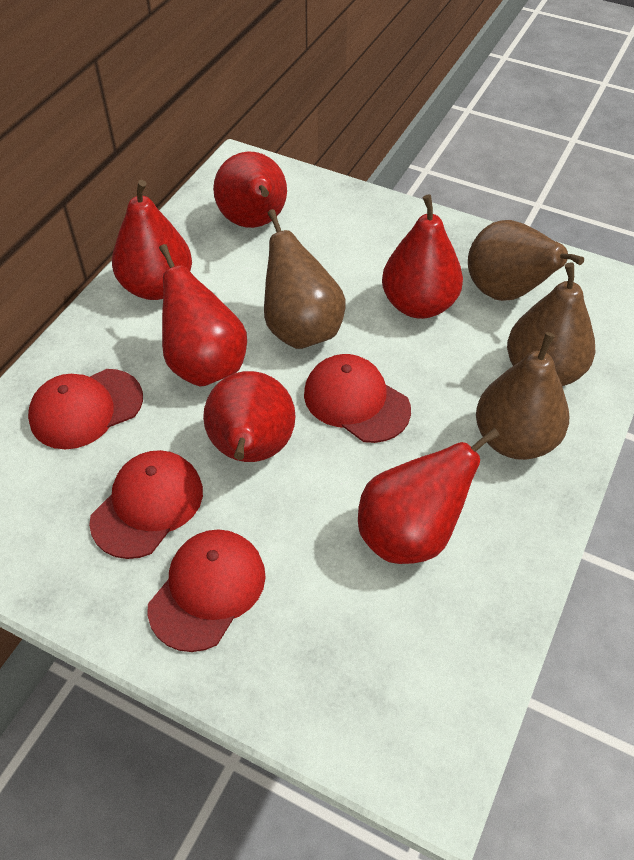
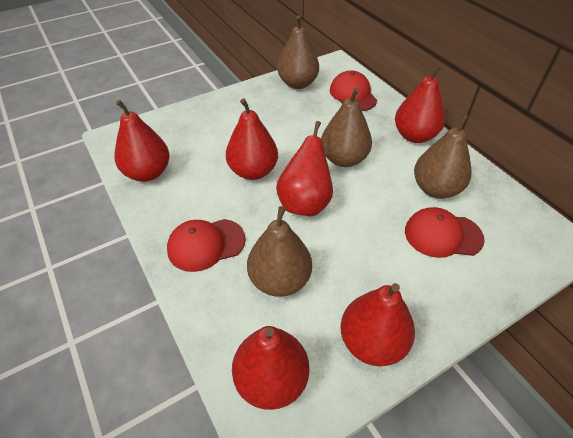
red cap: [28,369,143,449] [89,450,203,559] [147,529,266,652] [304,354,411,443] = 4 -> [167,219,245,272] [330,70,377,111] [405,207,485,258] = 3

